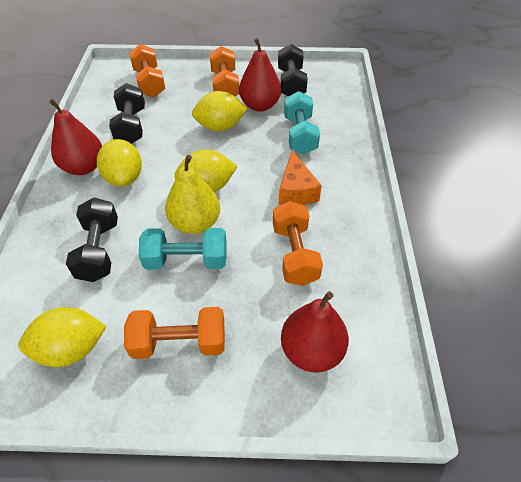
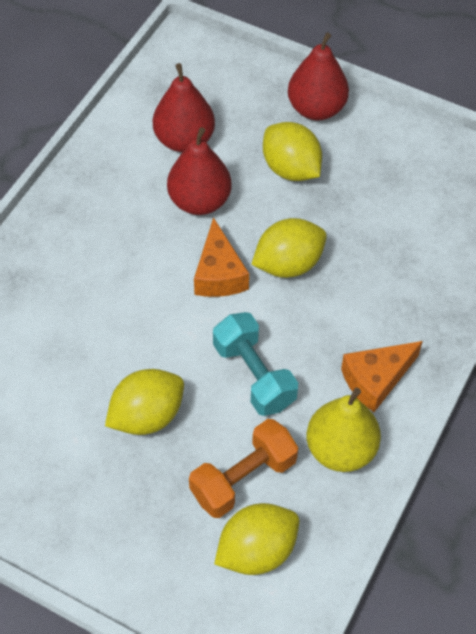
black dumbbell: [66,197,118,282] [109,83,145,144] [278,44,308,97] = 3 -> none = 0
orange cheese: [279,150,322,205] = 1 -> [194,217,249,297] [341,341,423,412] = 2
orange dumbbell: [124,307,225,359] [129,44,165,97] [210,46,239,96] [273,201,323,286] = 4 -> [189,419,298,518] = 1
turquoise dumbbell: [139,228,226,270] [284,91,320,154] = 2 -> [213,312,298,416] = 1

